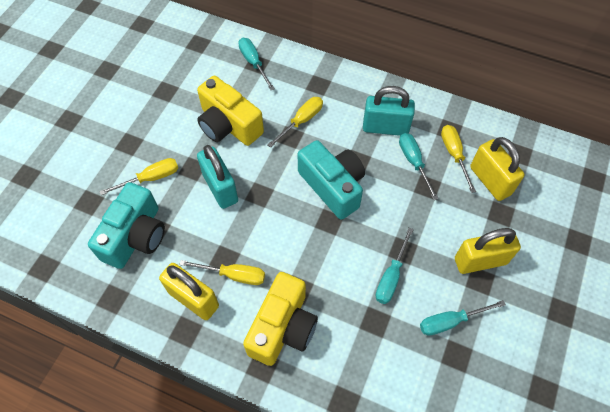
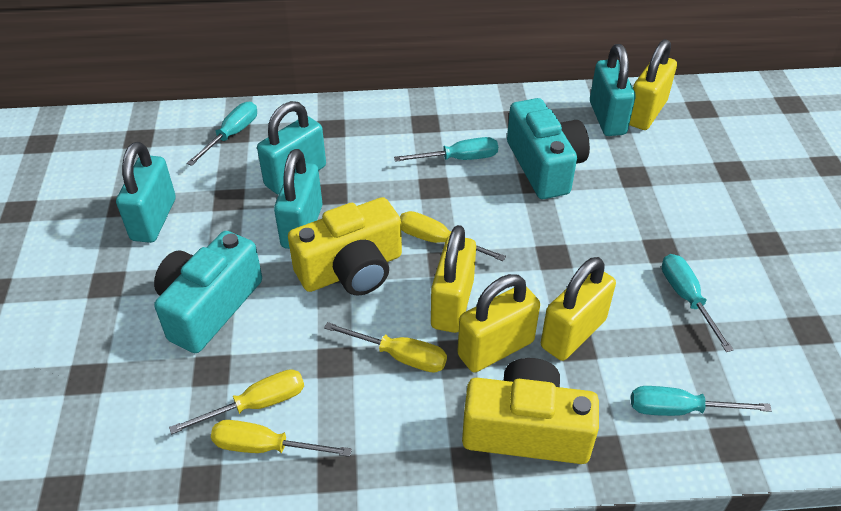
turquoise padlock: [197,145,238,209] [363,86,415,136] = 2 -> [116,142,176,243] [257,101,326,195] [274,149,323,249] [590,44,636,136] = 4
yellow padlock: [159,263,219,320] [455,228,521,274] [470,137,525,201] = 3 -> [431,225,476,333] [457,274,540,372] [541,257,616,361] [629,39,677,130] = 4

